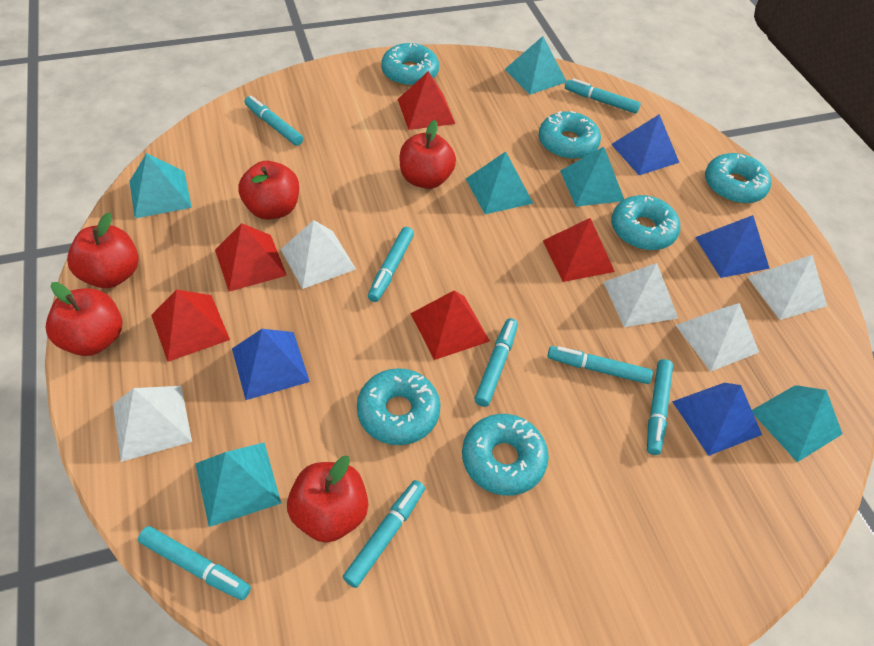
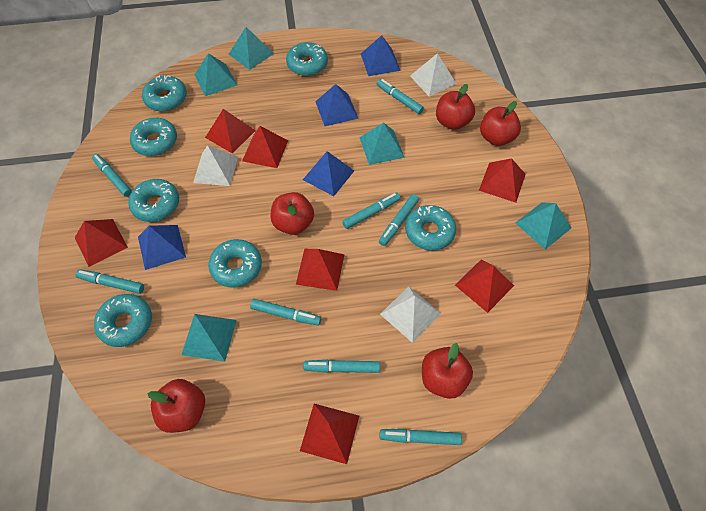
red pyramid: [151,289,230,362] [215,223,287,292] [397,71,455,130] [410,290,490,360] [543,218,615,282] = 5 -> [75,219,128,267] [205,109,256,154] [242,126,288,168] [296,249,345,291] [300,404,359,464] [455,259,514,313] [479,158,526,203] = 7
turquoise donut: [357,368,441,445] [381,43,439,86] [462,414,549,496] [539,111,601,160] [611,195,680,250] [705,153,771,204] = 6 -> [94,294,152,347] [128,179,179,222] [130,118,177,156] [142,75,187,111] [208,239,262,288] [286,42,328,76] [405,205,456,251] = 7
turquoise pyramid: [130,153,192,218] [195,442,281,527] [466,151,533,214] [504,36,566,95] [560,147,624,207] [752,385,843,462] = 6 -> [181,314,237,362] [194,53,237,96] [229,27,274,70] [359,122,405,165] [516,203,571,249] = 5
white pyramid: [113,386,192,462] [281,220,356,289] [603,263,678,327] [676,303,759,371] [748,255,827,320] = 5 -> [193,145,238,186] [380,286,441,343] [410,53,456,97] = 3

